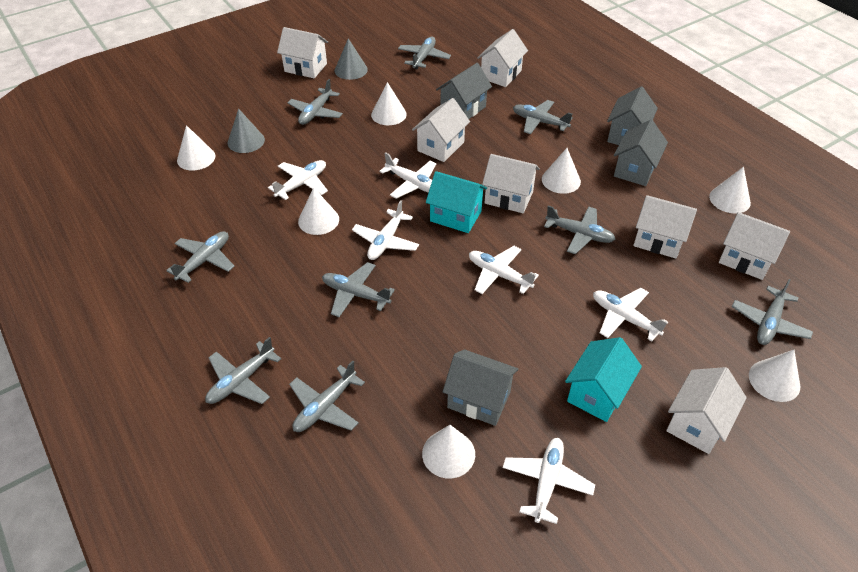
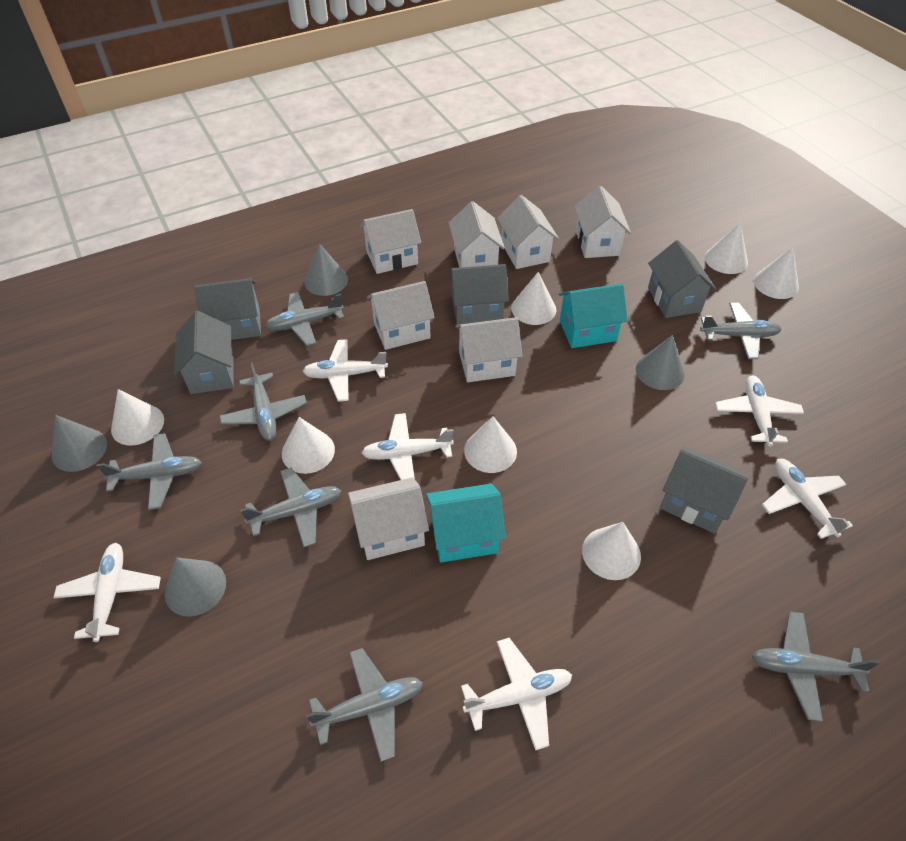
grey cone: [228,109,265,153] [335,38,368,80] = 2 -> [52,415,107,472] [165,558,226,617] [304,244,348,296] [636,335,685,390] = 4
grey house: [436,63,492,119] [443,349,519,426] [607,87,658,145] [614,120,668,186] = 4 -> [174,311,234,394] [194,278,261,340] [449,264,509,325] [648,240,716,318] [660,446,748,533] = 5
grey plane: [166,231,234,283] [205,337,281,404] [288,79,343,125] [289,361,365,432] [322,262,395,317] [398,36,451,69] [513,100,573,134] [544,206,615,254] [732,279,813,345] = 9 -> [97,433,202,510] [219,362,307,441] [240,468,341,547] [265,292,344,346] [306,648,423,762] [700,303,782,359] [752,612,880,722] = 7

